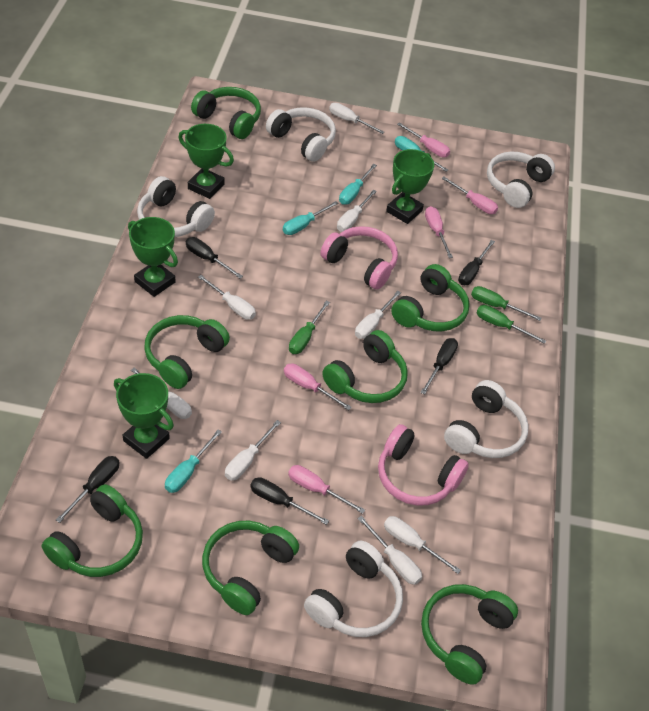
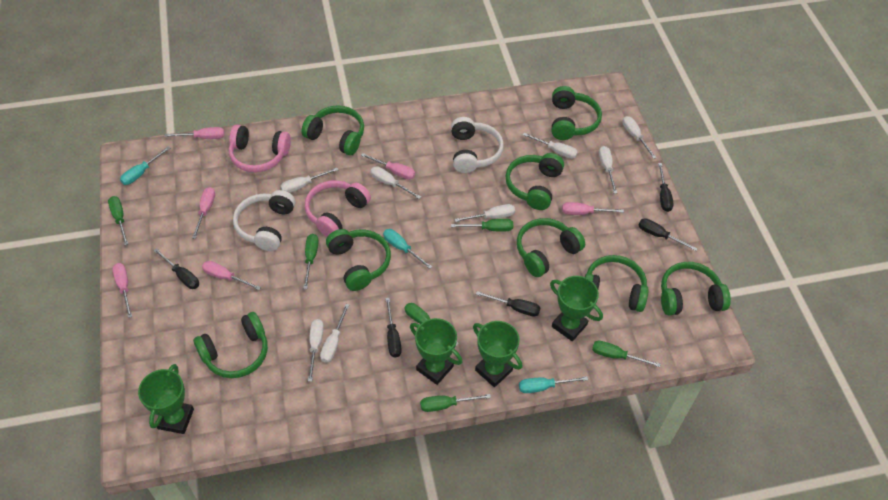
green headphones: [41,484,143,577] [144,315,230,389] [191,87,261,139] [202,521,299,615] [322,330,408,403] [391,264,470,331] [421,584,518,685] = 7 -> [193,312,268,378] [301,105,364,156] [326,229,391,291] [505,153,564,210] [517,218,585,277] [552,86,602,140] [585,255,649,312] [661,262,731,316] = 8
green screwdriver: [289,301,330,354] [471,286,542,321] [477,305,546,344] = 3 -> [108,196,128,245] [303,234,319,289] [405,303,459,346] [420,394,491,412] [451,219,513,231] [592,341,661,367] = 6
pink screwdriver: [284,363,352,410] [288,465,365,514] [397,122,450,157] [425,206,453,258] [441,177,498,214] = 5 -> [113,263,132,318] [165,127,225,139] [192,187,215,239] [202,261,261,290] [361,153,415,180] [562,202,624,215] = 6
turquoise screwdriver: [165,430,222,493] [283,201,339,235] [339,164,377,205] [395,136,448,172] = 4 -> [120,147,170,185] [383,229,432,269] [519,376,588,393] = 3
white headphones: [137,176,215,237] [266,107,336,162] [304,541,403,637] [444,380,528,458] [487,152,555,208] = 5 -> [233,190,295,251] [451,117,504,173] = 2

